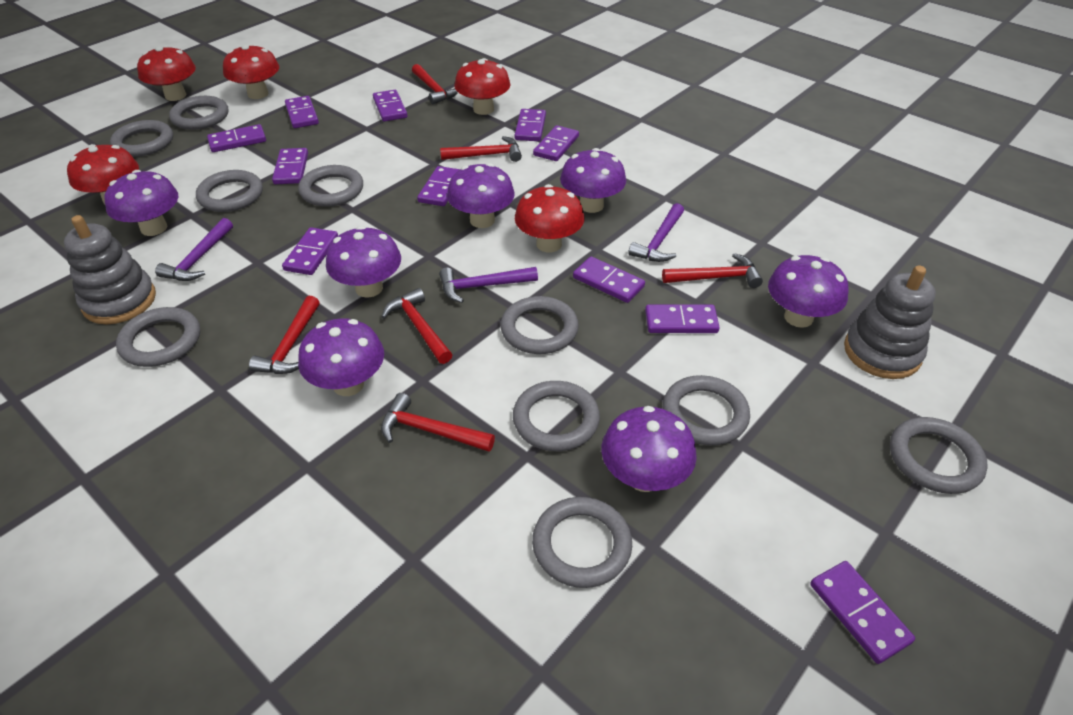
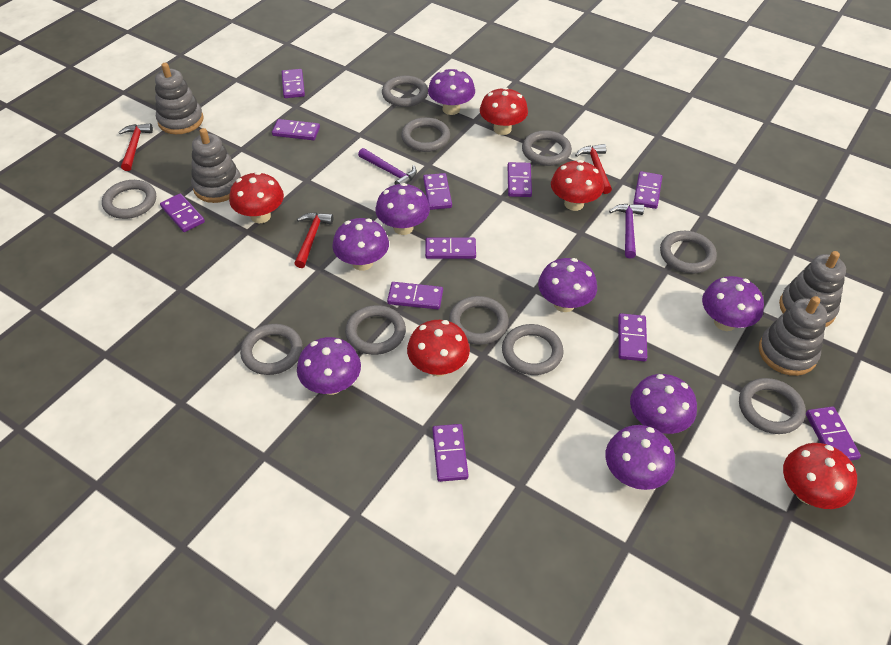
grey stacking toy: [64,215,156,324] [844,265,936,379] = 2 -> [155,63,204,134] [191,128,241,203] [759,296,827,376] [779,251,846,327] = 4
purple hammer: [155,218,233,281] [439,267,538,303] [628,203,684,262] = 3 -> [358,148,417,185] [609,204,644,258] = 2
purple mushroom: [105,170,179,236] [298,318,384,396] [326,226,401,298] [447,163,515,228] [560,148,626,213] [601,406,697,492] [768,255,848,328] = 7 -> [297,337,361,395] [332,218,389,271] [375,183,430,235] [428,69,475,115] [538,258,597,312] [605,425,675,490] [630,374,697,434] [702,276,764,331] = 8
red hammer: [249,296,320,374] [381,393,495,452] [382,288,452,364] [412,64,458,104] [440,136,522,162] [662,253,763,288] = 6 -> [119,123,153,171] [294,213,333,268] [575,144,612,194] = 3

